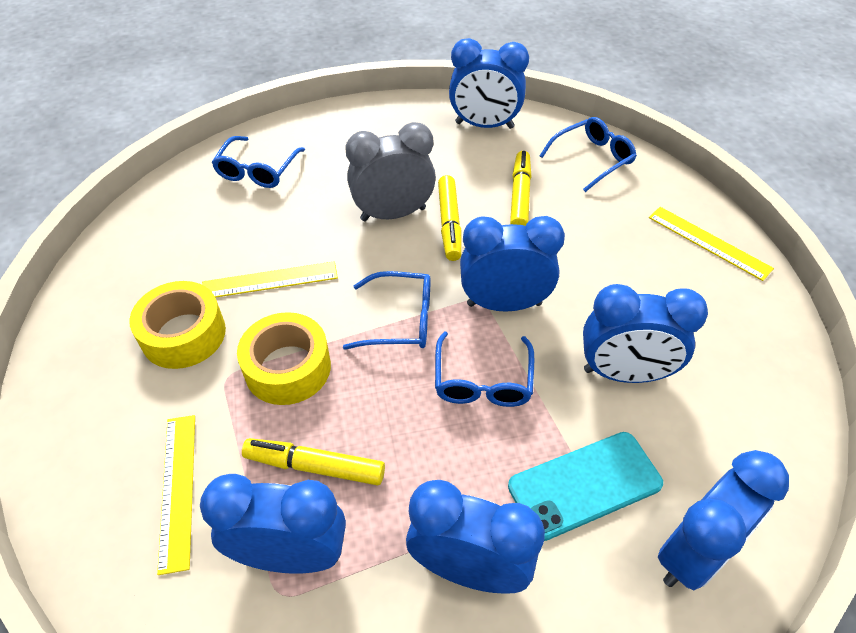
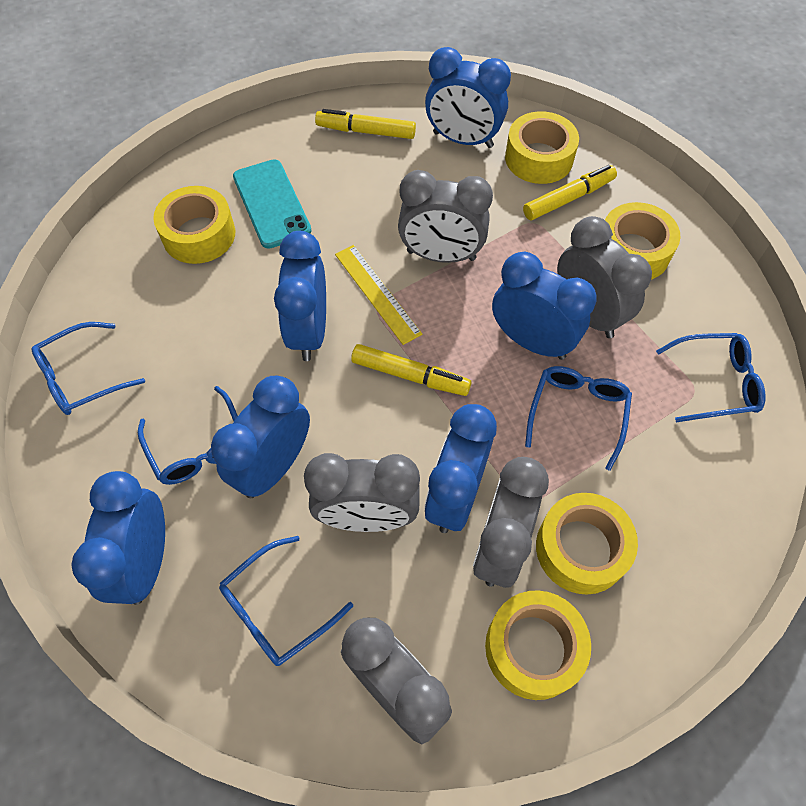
blue glasses: [211,136,305,188] [343,271,430,350] [435,332,534,407] [540,117,637,192] = 4 -> [31,322,145,415] [138,386,238,485] [219,536,353,666] [525,366,632,471] [656,333,766,422] = 5
grey clock: [345,122,436,221] = 1 -> [304,453,420,532] [341,618,452,744] [398,170,493,263] [473,457,549,588] [557,216,652,338] = 5
yellow ruler: [157,415,195,575] [202,261,338,298] [649,207,774,281] = 3 -> [335,245,422,345] = 1
yellow tape: [129,281,226,369] [237,312,331,405] = 2 -> [153,186,235,264] [485,590,591,700] [505,111,579,184] [536,493,638,595] [605,202,680,280] = 5

